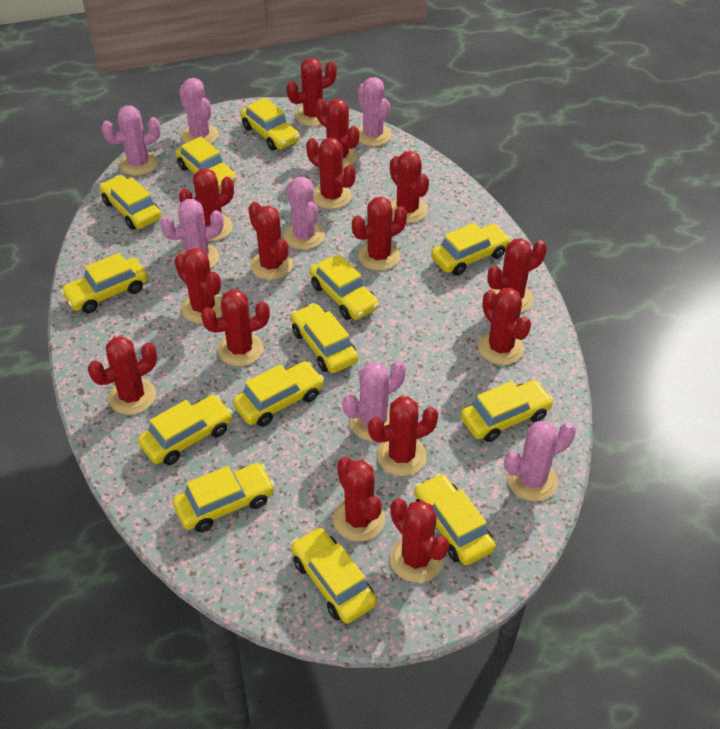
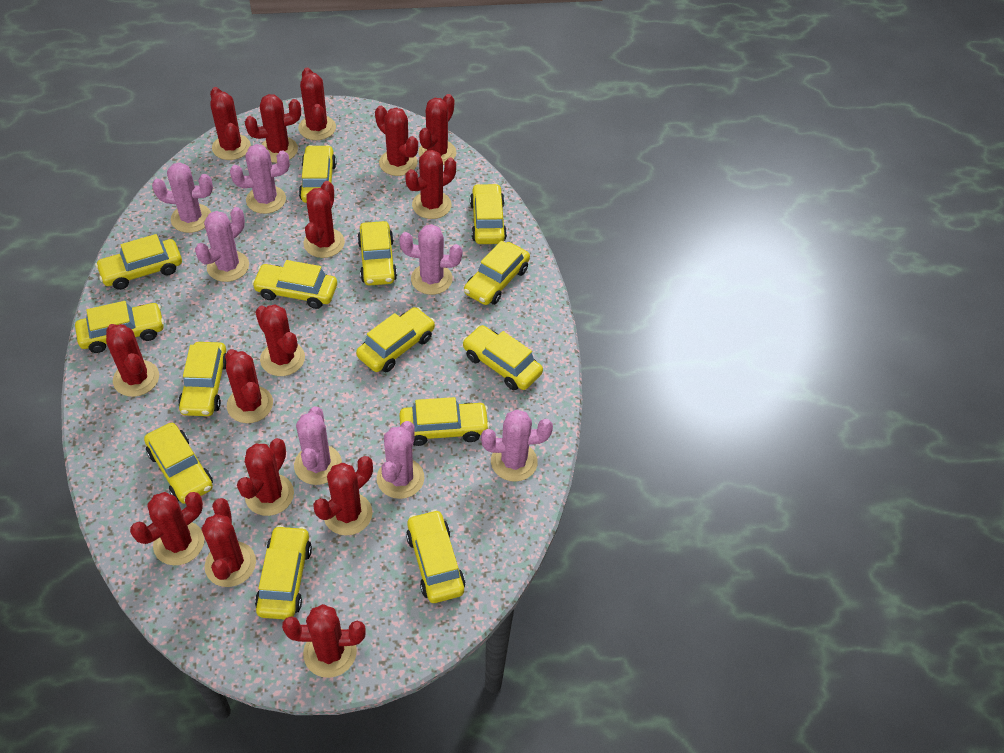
yellow car: [61,253,148,313] [100,175,161,230] [138,395,233,465] [173,463,275,532] [175,137,237,190] [233,361,324,427] [240,98,300,151] [291,303,358,373] [291,527,377,623] [309,255,379,320] [414,474,496,565] [431,223,511,276] [461,380,554,442] = 13 -> [75,301,164,353] [95,234,182,290] [144,423,213,504] [178,342,226,416] [252,260,337,309] [255,525,312,620] [299,145,336,203] [356,307,435,372] [357,221,397,286] [399,397,490,446] [406,509,465,603] [462,325,543,390] [464,241,530,305] [470,183,507,244] = 14

